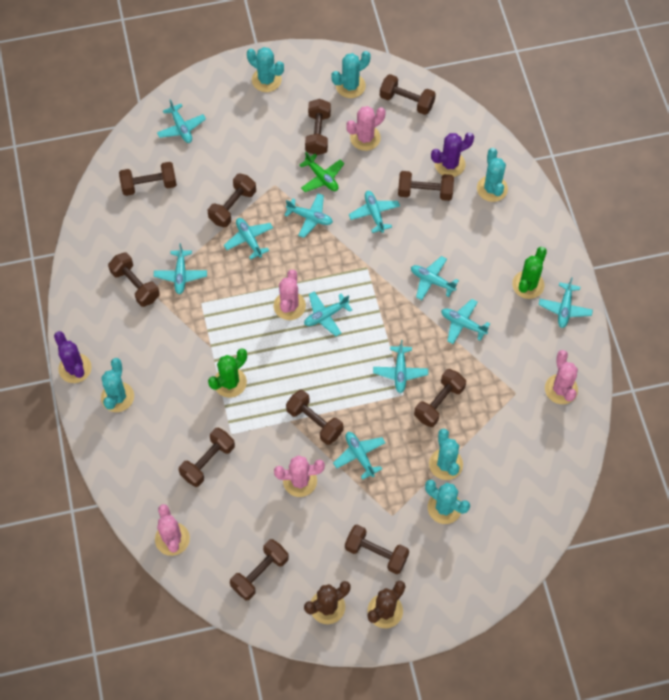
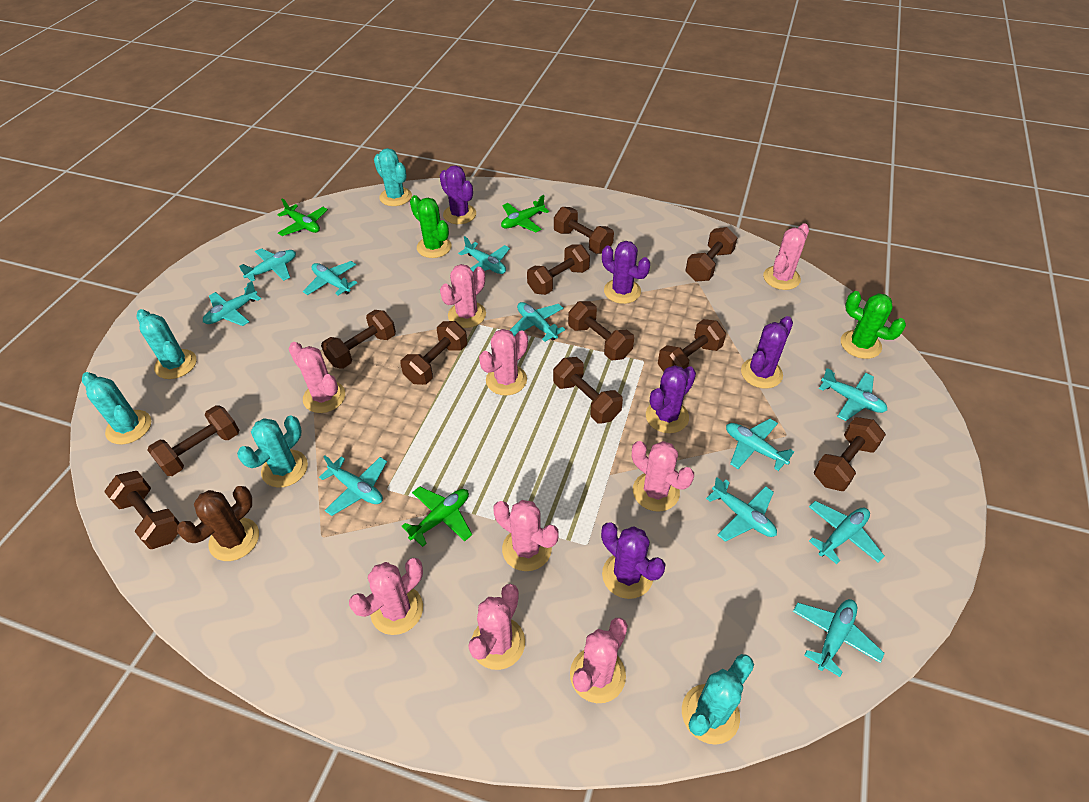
brown cactus: [304,581,351,624] [368,581,406,628] = 2 -> [177,486,259,561] = 1
green plane: [300,152,344,192] = 1 -> [277,198,328,236] [402,486,472,547] [501,195,549,232] = 3
pink cactus: [155,504,190,556] [274,269,306,320] [274,455,325,497] [346,106,386,151] [545,350,578,404] = 5 -> [289,342,345,413] [349,558,423,635] [440,264,486,328] [468,584,525,670] [479,329,528,396] [493,500,559,571] [570,618,628,703] [632,441,694,512] [763,223,809,290] = 9
purple cactus: [54,331,92,383] [431,132,474,177] = 2 -> [440,165,476,224] [601,522,665,599] [602,241,650,304] [646,365,696,433] [741,316,793,389] = 5
turquoise cactus: [101,358,134,412] [247,47,284,92] [331,51,371,98] [425,480,470,524] [429,429,463,480] [477,148,508,202] = 6 -> [82,372,151,444] [136,309,197,379] [237,416,308,488] [374,148,412,206] [682,654,754,745] = 5

